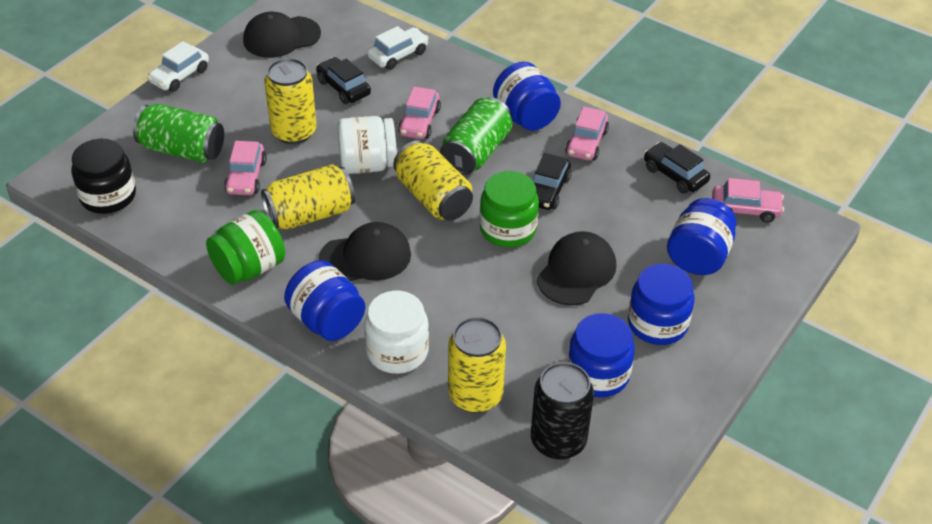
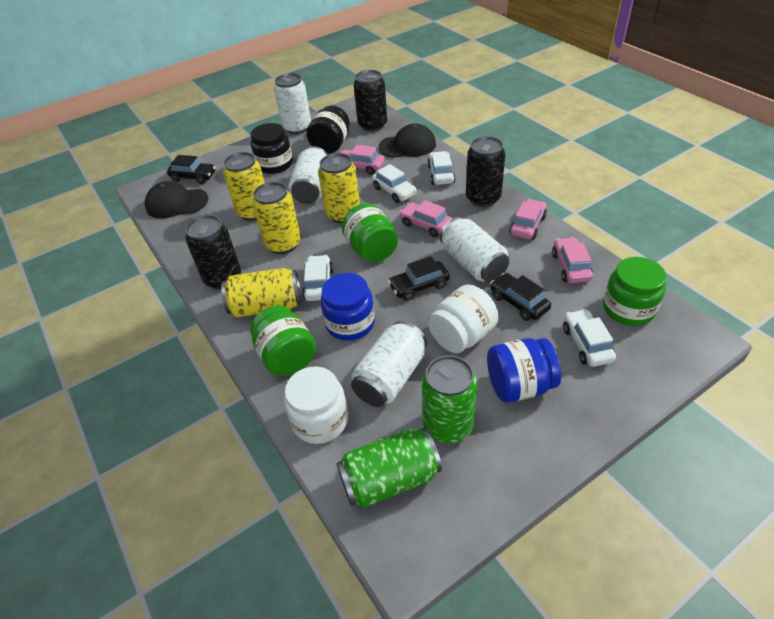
black can: [531,362,594,460] = 1 -> [185,215,241,290] [354,70,387,132] [466,136,505,207] = 3
black cap: [243,12,321,58] [318,222,411,281] [537,231,616,306] = 3 -> [145,182,208,218] [378,123,436,158] = 2
black jar: [71,139,136,214] = 1 -> [250,123,293,174] [306,106,350,154] = 2
blue jar: [284,260,366,341] [493,62,561,131] [567,313,635,397] [628,264,694,345] [667,198,736,275] = 5 -> [320,273,375,341] [487,338,561,403] = 2
green jar: [206,210,285,285] [480,171,539,247] = 2 -> [250,306,316,376] [342,203,398,262] [603,257,667,326] = 3
white can: none = 0 -> [274,73,311,134] [289,146,328,204] [351,321,427,407] [440,217,509,282] = 4
white car: [147,41,209,92] [367,26,429,70] = 2 -> [302,255,333,301] [372,164,417,203] [427,151,456,185] [563,309,616,367] = 4

